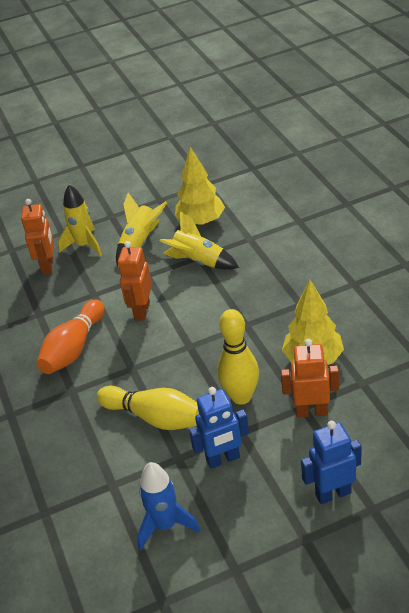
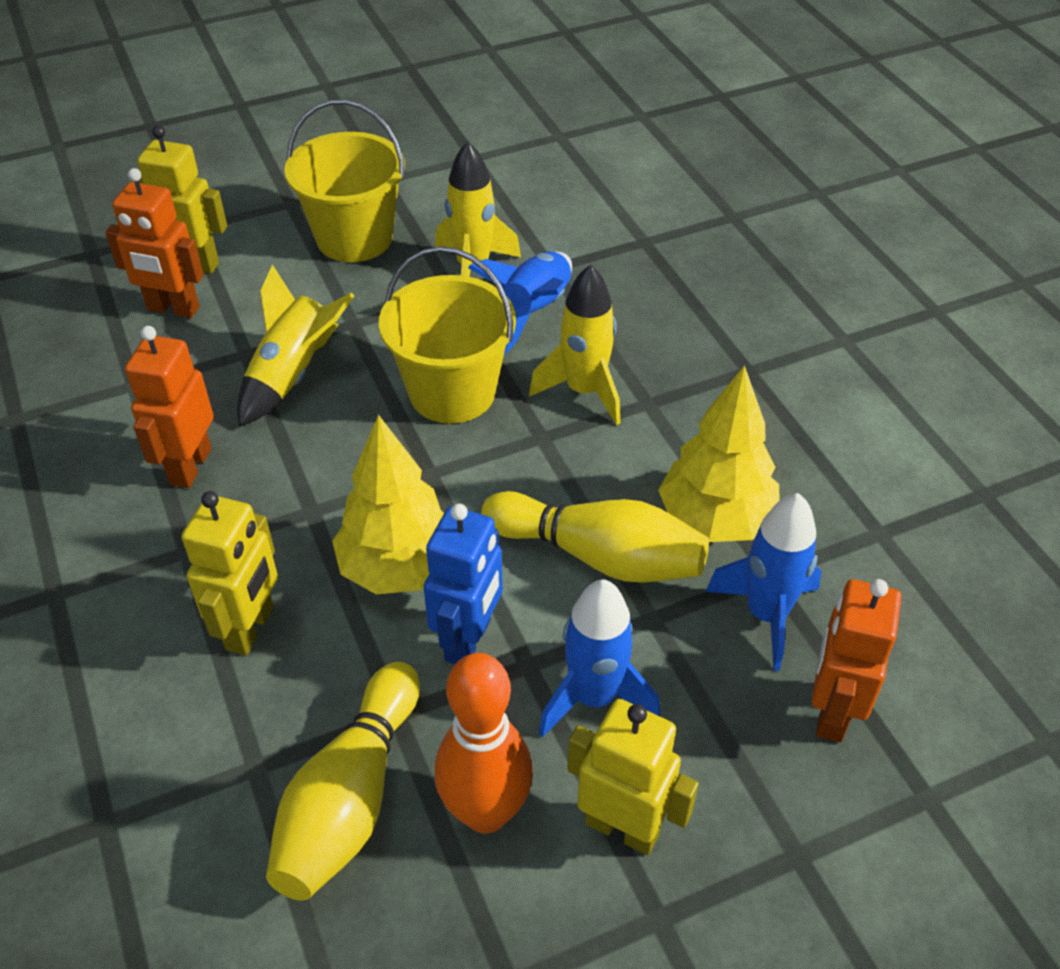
blue robot: [189,387,249,469] [301,421,361,504] = 2 -> [424,503,503,664] = 1
blue rocket: [137,462,201,550] = 1 -> [468,251,572,355] [539,579,661,737] [706,493,821,671] = 3
yellow bucket: none = 0 -> [284,99,405,262] [379,246,516,423] = 2
yellow robot: none = 0 -> [137,125,227,274] [181,491,278,655] [567,699,699,855] = 3

